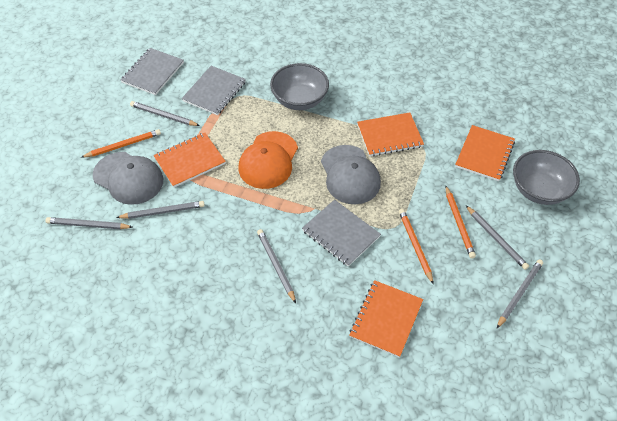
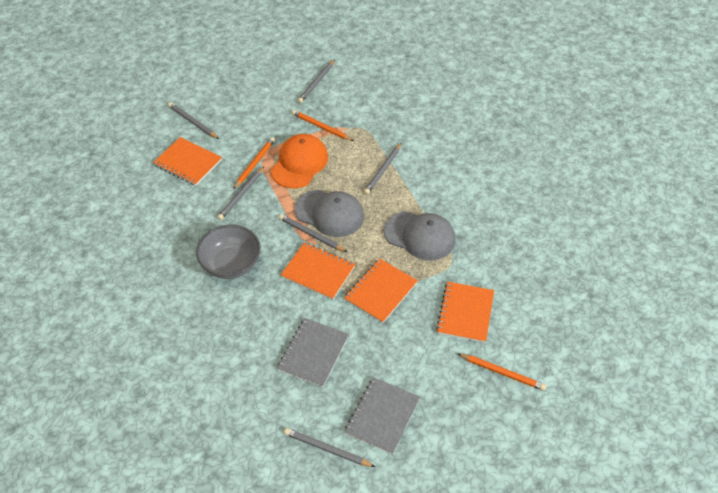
grey bowl: [270,63,329,110] [513,150,580,205] = 2 -> [196,224,261,279] = 1
grey notebook: [121,48,184,95] [182,66,246,115] [302,199,381,266] = 3 -> [277,318,349,387] [345,377,420,454] = 2

